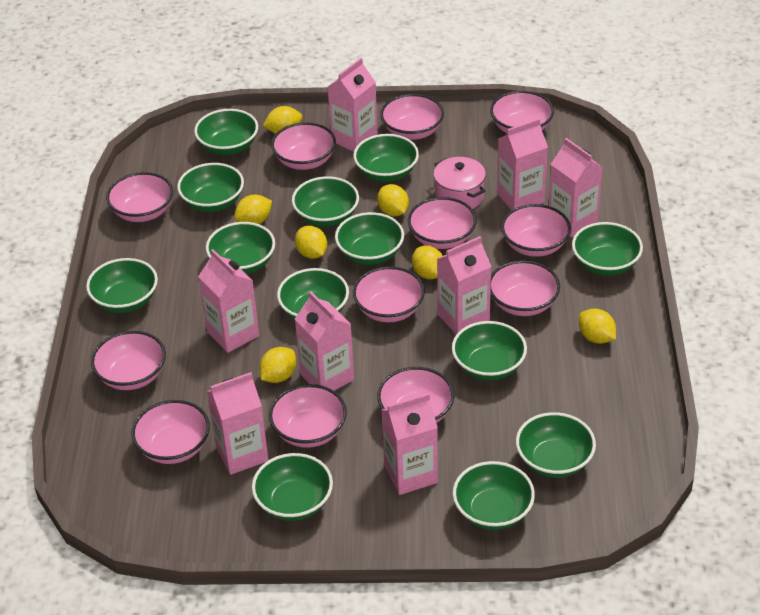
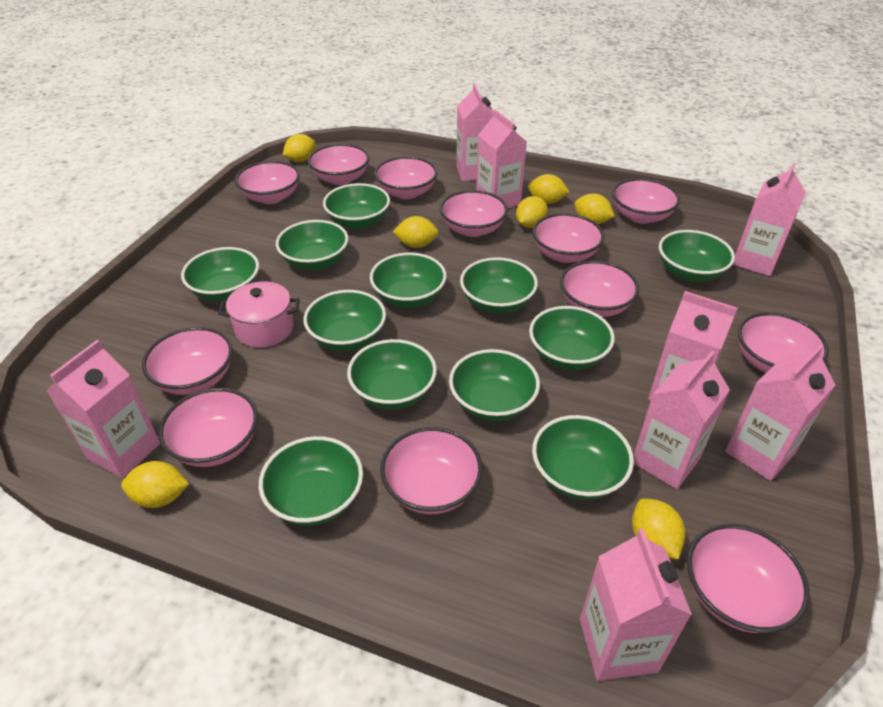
green bowl: [86,258,158,313] [177,163,244,212] [194,109,258,155] [206,222,275,274] [252,453,333,521] [277,268,349,320] [292,176,359,227] [335,212,404,265] [353,134,419,182] [452,321,527,381] [453,461,535,530] [516,412,596,478] [572,222,643,276] = 13 -> [181,247,259,301] [259,436,363,526] [276,220,348,270] [303,290,386,351] [323,183,390,229] [347,339,437,409] [370,253,447,308] [449,349,540,421] [460,257,538,313] [529,306,615,370] [532,415,634,500] [659,230,735,281] = 12

